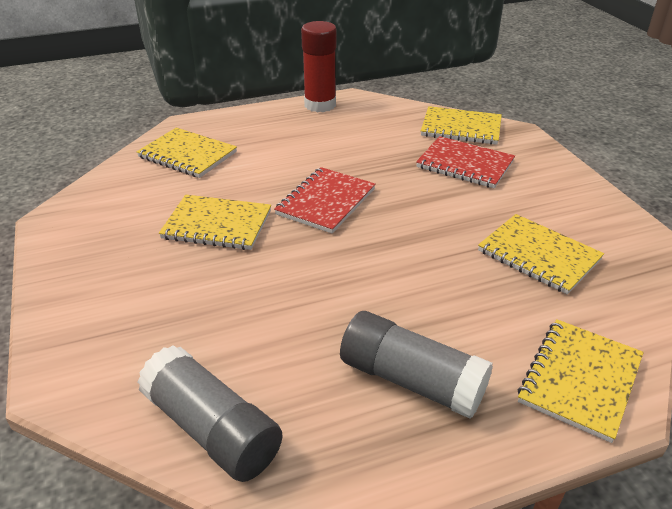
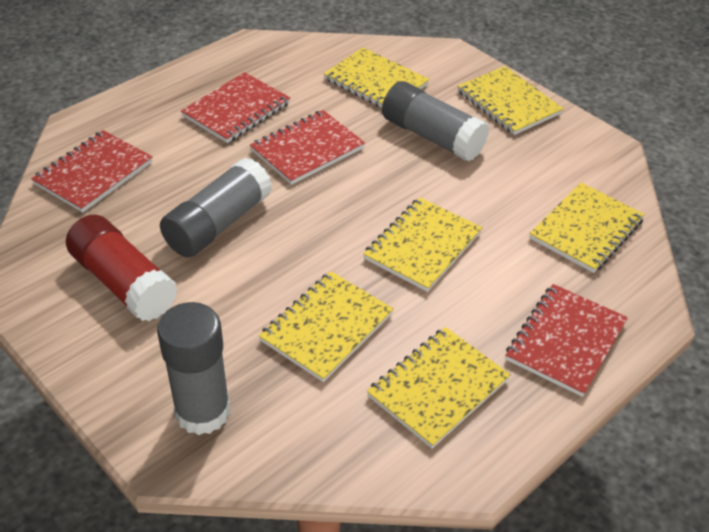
grey glue stick: [137,345,283,482] [340,311,493,419] = 2 -> [157,302,230,435] [160,157,272,257] [382,81,489,162] = 3
red notebook: [274,167,376,233] [416,136,515,188] = 2 -> [31,130,153,213] [181,72,290,143] [250,110,365,185] [506,284,628,397] = 4
yellow notebook: [136,128,237,178] [159,195,271,250] [421,106,502,145] [478,214,604,295] [518,319,644,443] = 5 -> [259,271,394,382] [324,47,429,108] [363,197,482,292] [367,327,511,449] [458,66,563,135] [529,183,645,273] = 6

